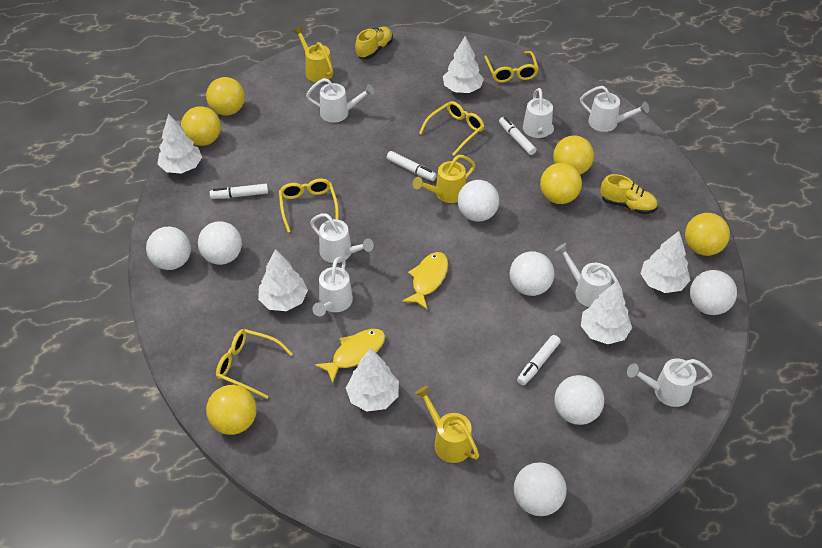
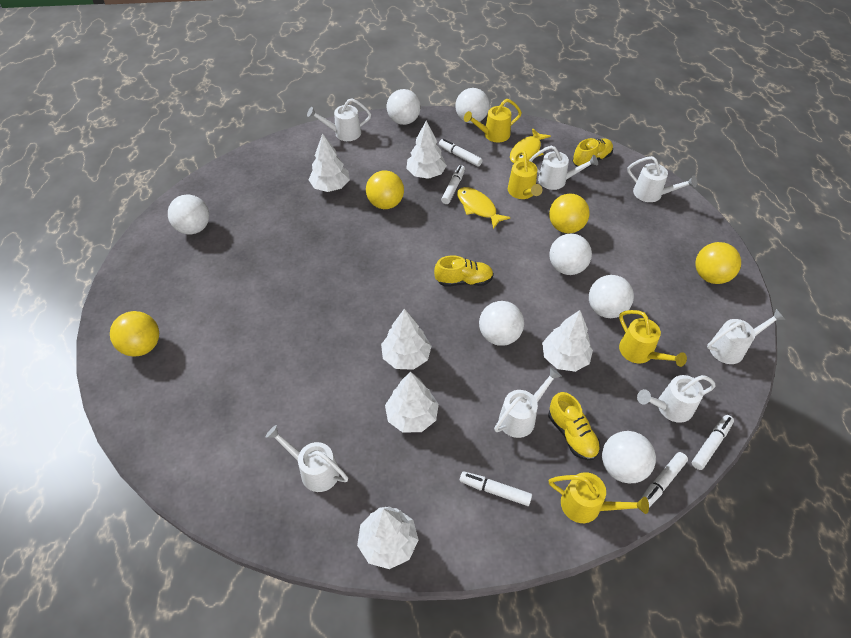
white marker: [210,184,268,199] [386,151,437,181] [499,117,536,155] [517,335,561,385] = 4 -> [439,139,483,167] [441,165,465,204] [460,471,532,506] [639,452,688,507] [692,415,734,470] = 5
yellow ball: [181,106,221,146] [206,77,245,115] [206,385,257,435] [540,163,582,204] [553,136,594,175] [685,213,730,256] = 6 -> [110,311,159,357] [366,171,404,209] [549,194,589,233] [695,242,741,284] = 4
yellow glasses: [216,329,293,399] [279,178,339,233] [419,101,484,156] [484,51,539,83] = 4 -> none = 0
yellow shoe: [355,27,393,59] [600,174,658,214] = 2 -> [434,256,494,287] [548,392,600,460] [573,138,613,168] = 3
yellow watering can: [293,27,333,82] [413,155,475,203] [415,386,479,463] = 3 -> [464,99,522,142] [508,150,542,199] [549,472,649,523] [619,310,687,367] = 4

